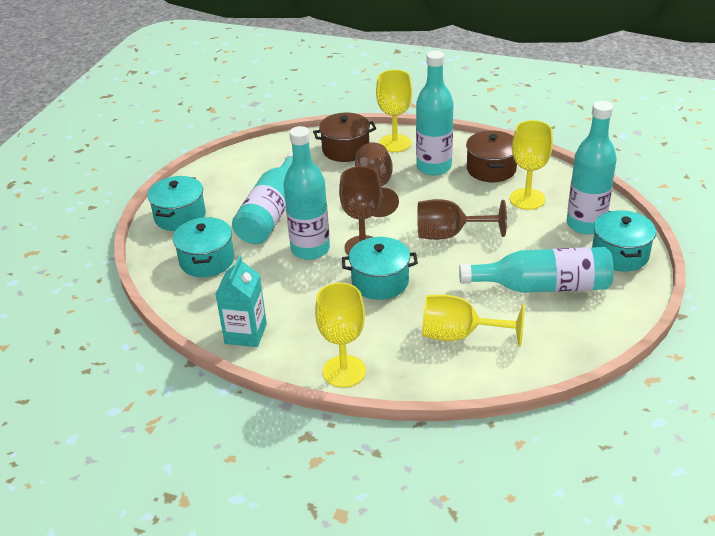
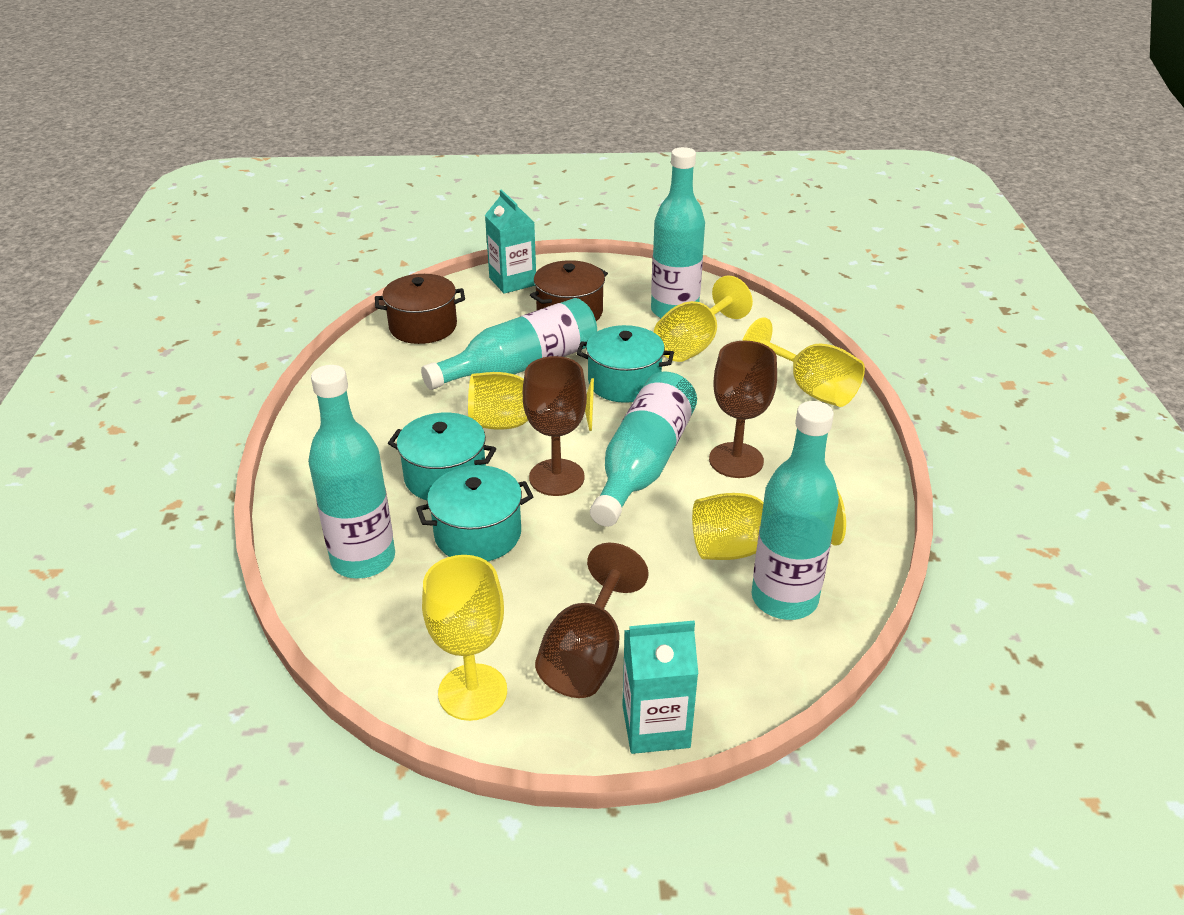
turquoise carton: [215,256,267,347] = 1 -> [485,190,536,294] [622,621,698,754] = 2
turquoise pot: [147,176,206,231] [173,217,234,277] [342,237,418,300] [592,210,656,272] = 4 -> [388,413,496,500] [416,465,533,561] [576,325,674,403] = 3
yellow goblet: [315,283,366,388] [376,70,412,152] [422,295,525,347] [510,120,553,210] = 4 -> [422,555,507,721] [468,372,594,431] [654,275,753,362] [692,490,846,560] [742,317,865,407] = 5

